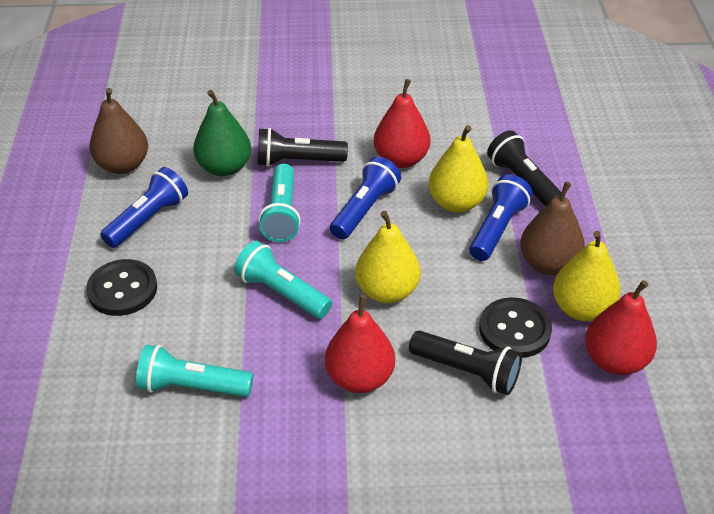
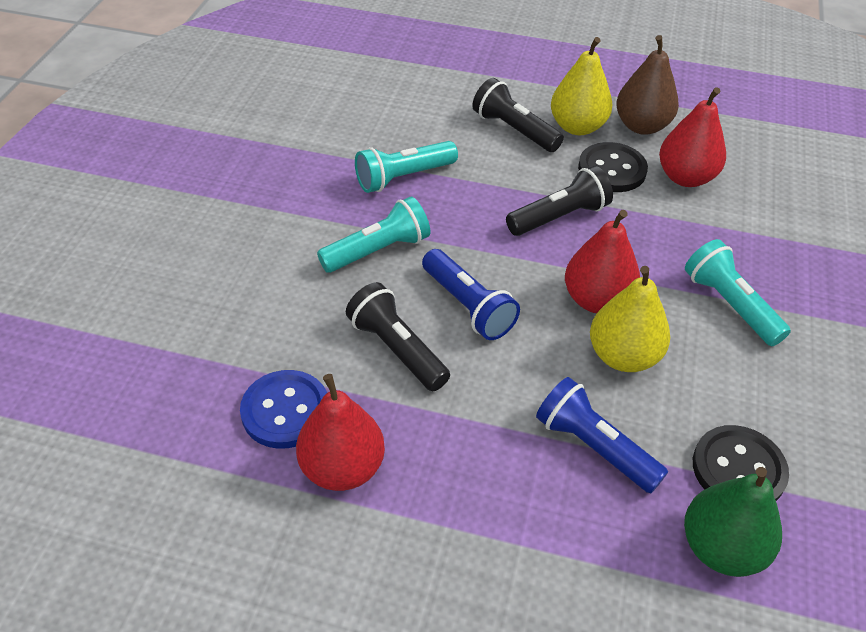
blue button: none = 0 -> [240,370,327,449] = 1
blue flashlight: [100,167,188,248] [330,157,401,240] [469,174,532,261] = 3 -> [422,249,520,340] [536,377,668,493] = 2
brown pear: [90,88,148,174] [520,182,585,275] = 2 -> [616,35,679,135] = 1
yellow pear: [355,211,420,303] [429,125,488,212] [553,231,621,321] = 3 -> [551,37,613,135] [590,266,670,372] = 2

